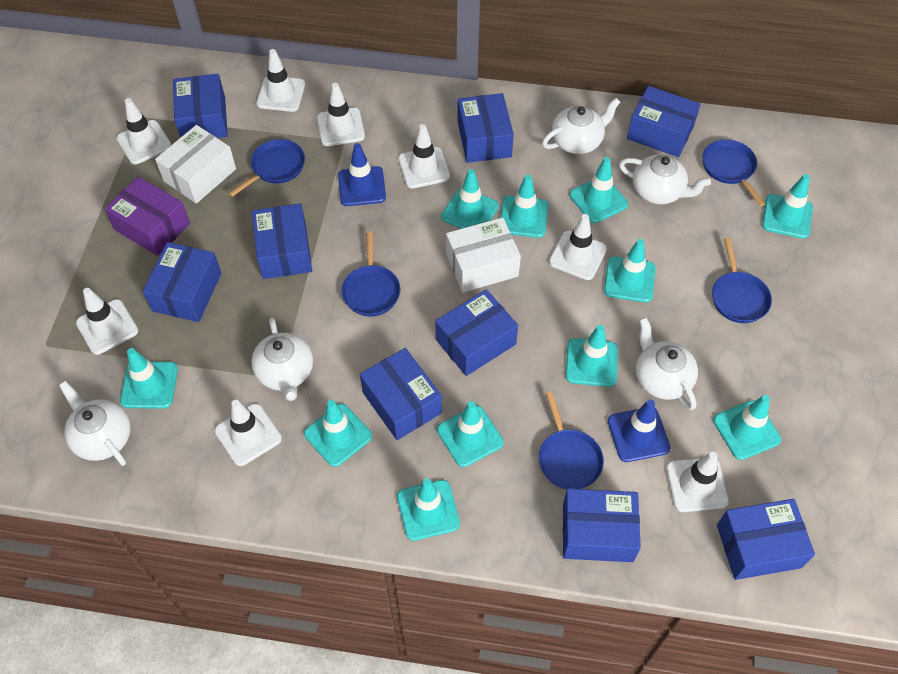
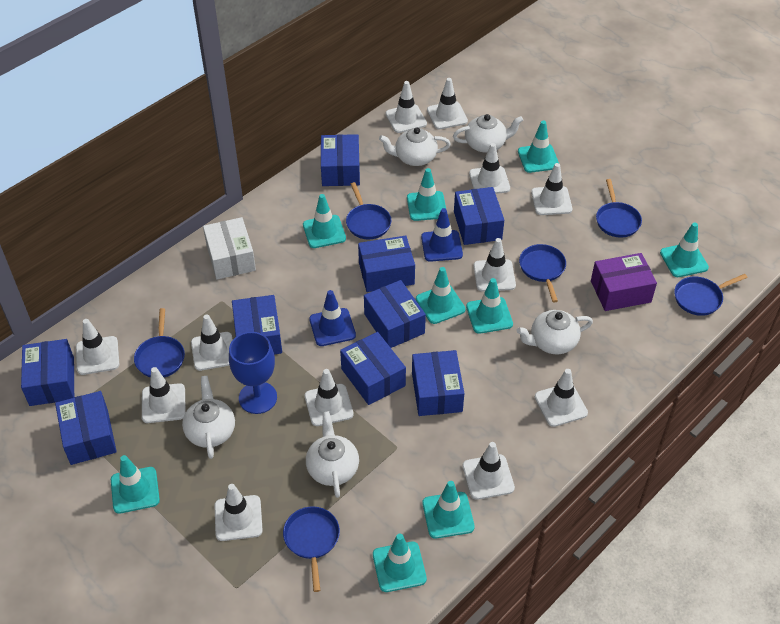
blue goblet: none = 0 -> [229,332,277,414] = 1
blue pan: [228,139,305,197] [342,232,400,316] [539,391,604,489] [702,139,765,206] [712,238,772,323] = 5 -> [134,308,185,378] [283,506,340,592] [346,182,391,239] [519,244,566,303] [596,179,642,238] [674,274,748,316] = 6
turquoise traffic cone: [120,348,178,409] [304,400,372,467] [397,478,460,541] [437,401,504,467] [441,169,499,229] [500,175,549,238] [566,325,618,387] [570,157,628,223] [604,239,656,302] [713,395,781,460] [762,174,813,239] = 11 -> [111,455,160,514] [303,194,346,248] [373,534,427,592] [407,168,446,221] [416,267,466,324] [422,481,475,539] [466,278,513,334] [518,120,559,173] [660,222,709,277] = 9
white box: [155,125,236,204] [446,217,521,292] = 2 -> [203,217,256,280] = 1
white traffic cone: [76,288,138,355] [116,98,171,164] [215,400,282,466] [256,49,305,112] [317,83,365,146] [398,124,450,189] [549,214,607,280] [666,452,729,512] = 8 -> [76,319,119,375] [142,367,186,423] [191,314,233,371] [214,484,263,541] [305,369,354,426] [386,81,427,133] [427,78,468,129] [462,442,515,500] [469,143,510,194] [474,238,516,291] [531,163,572,215] [535,369,588,427] = 12

